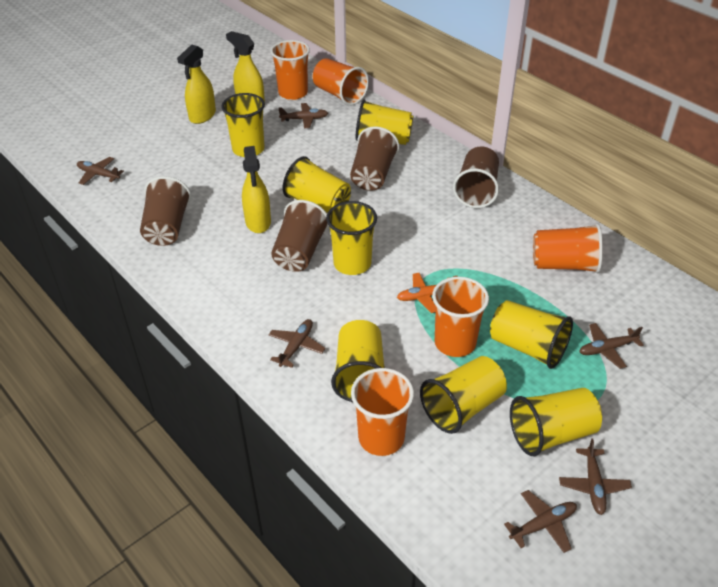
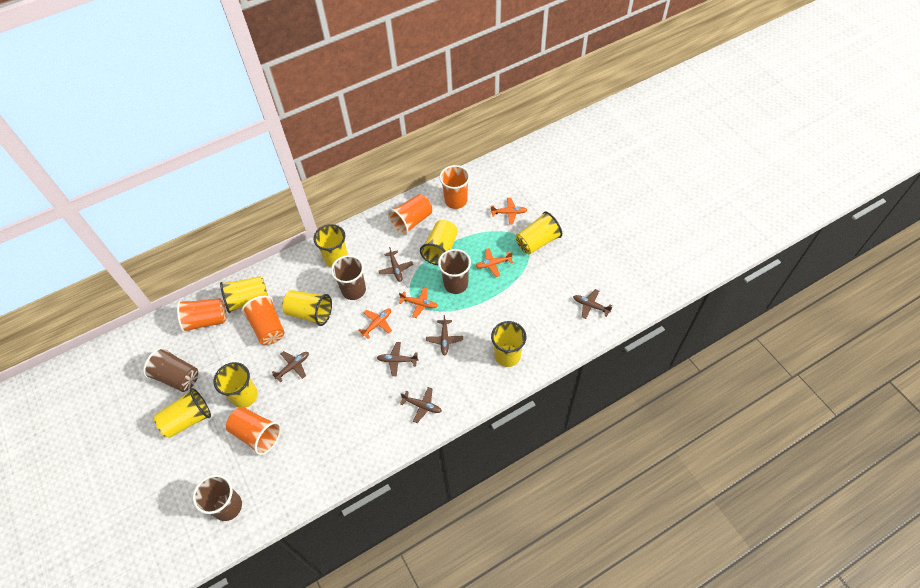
orange plane: [397,273,458,313] = 1 -> [358,309,392,339] [399,287,438,318] [475,248,513,277] [491,198,527,224] = 4
yellow spray bottle: [177,44,216,124] [226,31,265,102] [242,146,271,233] = 3 -> none = 0

